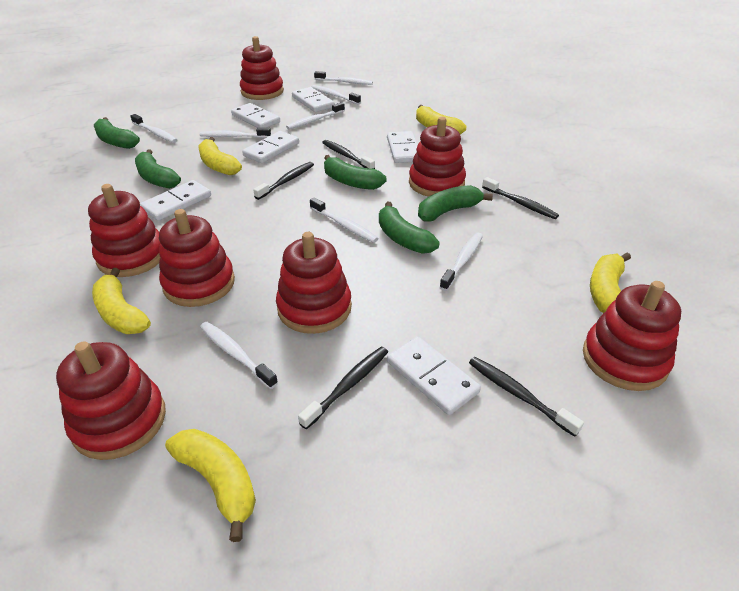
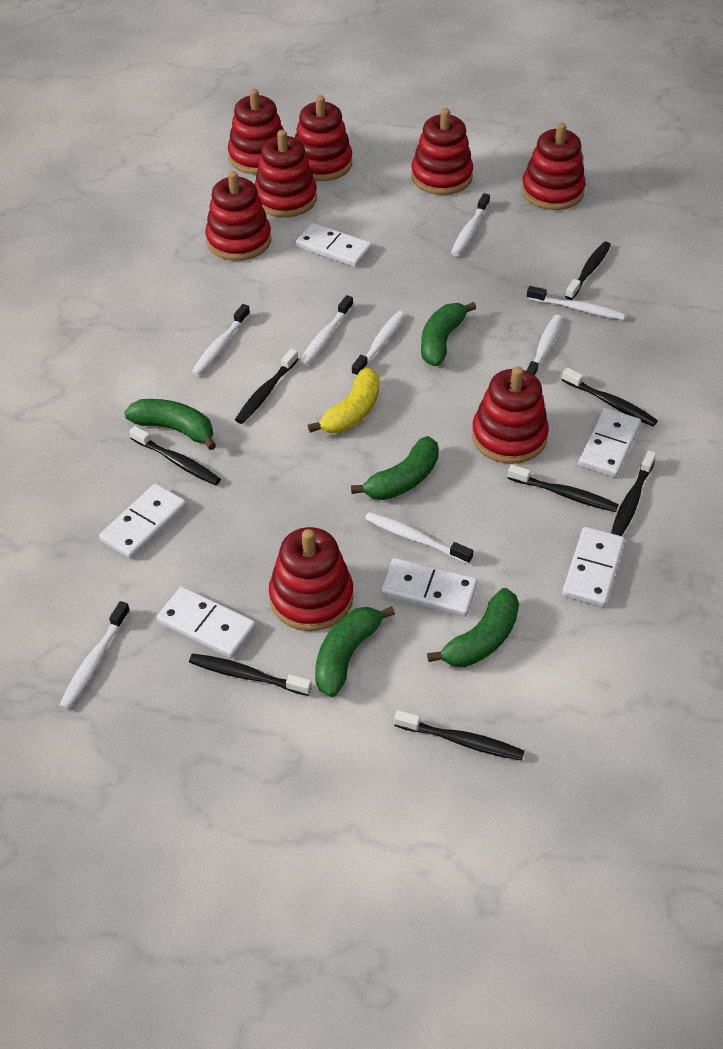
black toothbrush: [253,162,314,200] [298,347,388,429] [322,140,375,169] [469,357,584,437] [482,177,559,219] = 5 -> [129,426,221,486] [189,654,312,696] [235,349,298,424] [394,710,525,761] [508,464,619,512] [562,368,658,427] [565,241,611,300] [611,450,656,536] = 8
red stacking toy: [56,341,166,460] [88,184,160,277] [159,209,235,307] [240,36,284,100] [276,232,352,334] [409,117,466,197] [583,281,681,391] = 7 -> [205,171,271,261] [228,89,284,174] [255,130,317,218] [269,527,353,631] [295,95,352,181] [411,108,473,195] [472,366,549,464] [522,123,586,210] = 8
yellow banana: [92,268,151,334] [165,429,256,542] [199,137,242,175] [416,105,466,134] [590,253,631,313] = 5 -> [308,368,379,433] = 1

